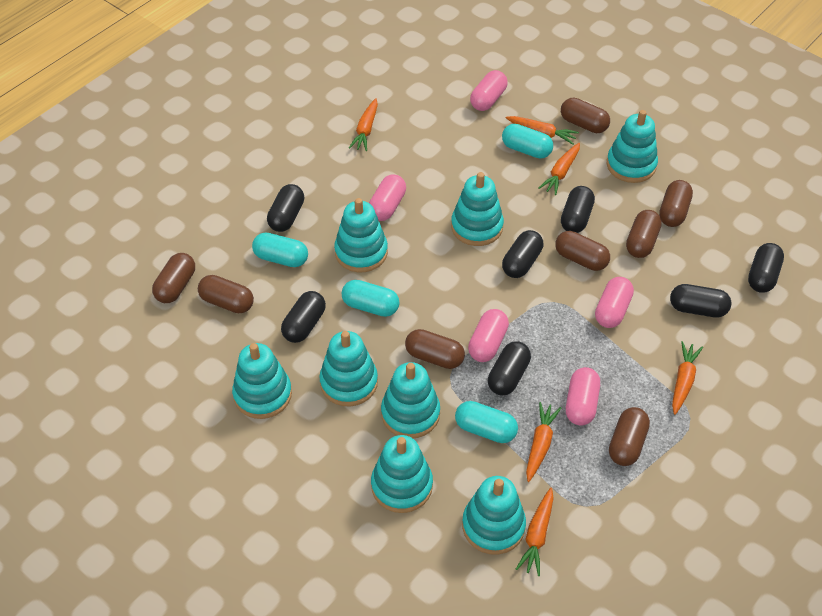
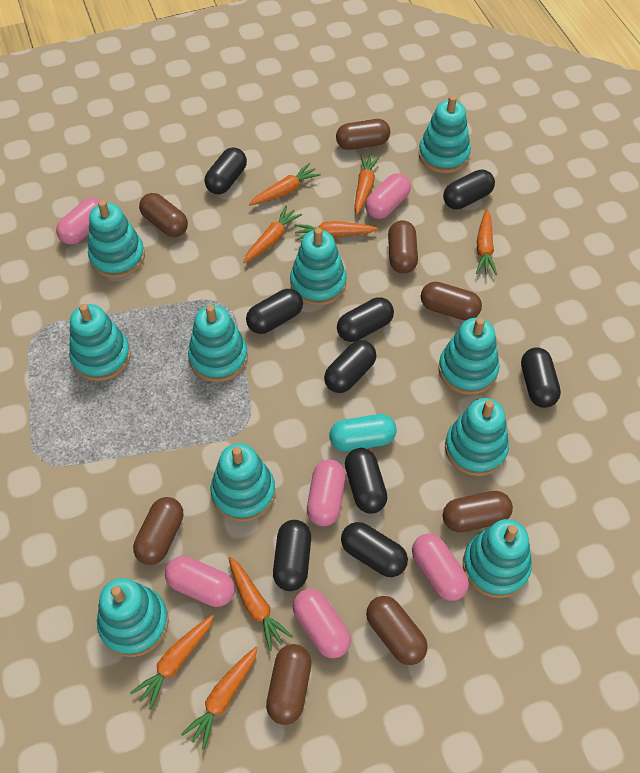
black capsule: [267,184,304,232] [281,291,326,343] [488,341,531,396] [502,230,543,278] [561,186,595,233] [670,284,732,318] [748,243,784,293] = 7 -> [205,147,247,194] [246,289,303,334] [273,520,311,591] [324,340,376,393] [337,297,394,342] [341,522,408,577] [345,448,388,513] [443,169,495,209] [521,347,561,408] = 9
orange carrot: [349,98,378,151] [506,116,579,145] [516,487,554,576] [526,402,561,482] [539,143,580,195] [672,341,703,415] = 6 -> [130,615,214,710] [181,646,258,750] [228,557,293,651] [243,205,302,263] [249,163,321,205] [294,221,378,241] [355,154,380,215] [476,209,497,275] = 8
pink capsule: [369,174,406,221] [468,309,509,362] [470,70,508,111] [566,367,600,426] [595,277,634,328] = 5 -> [56,197,101,245] [165,556,235,607] [293,589,351,658] [307,459,345,526] [365,173,411,219] [412,534,469,601] = 6
turquoise capsule: [252,233,308,267] [342,280,399,317] [455,401,518,443] [502,124,553,159] = 4 -> [329,414,397,451] = 1
turquoise stacking toy: [232,343,292,419] [319,331,378,406] [334,198,388,272] [371,435,433,513] [381,362,440,438] [451,172,504,246] [462,476,526,555] [607,110,658,183] = 8 -> [69,304,131,381] [88,200,145,278] [97,578,169,657] [188,305,248,382] [210,443,276,522] [290,228,346,306] [419,95,471,173] [438,318,500,395] [445,398,509,476] [463,519,532,598] = 10

